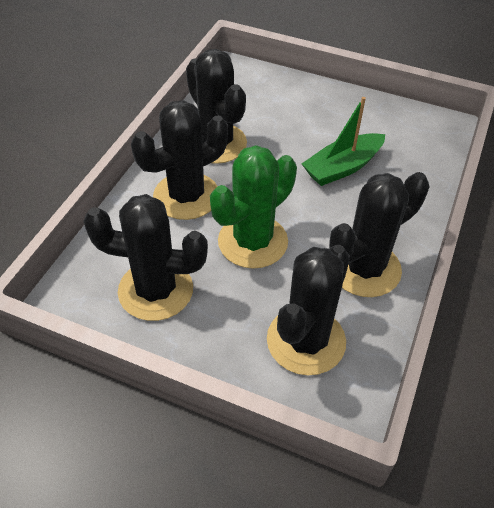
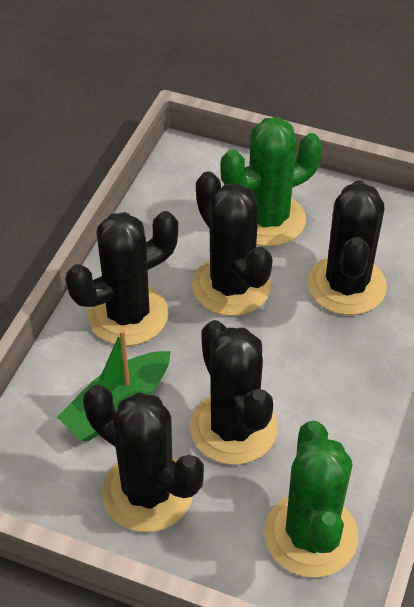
green cactus: [210,145,297,269] = 1 -> [220,117,323,246] [264,421,358,578] = 2

